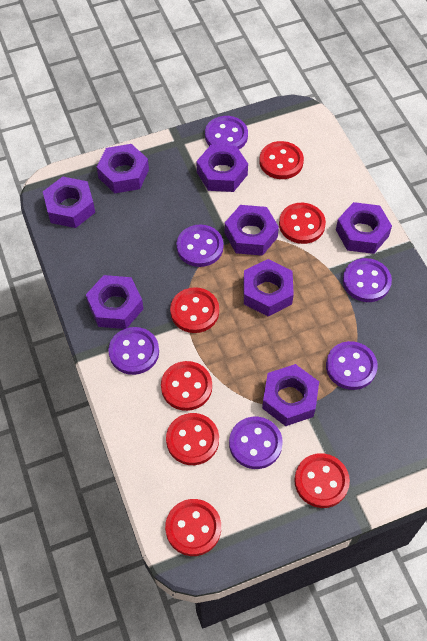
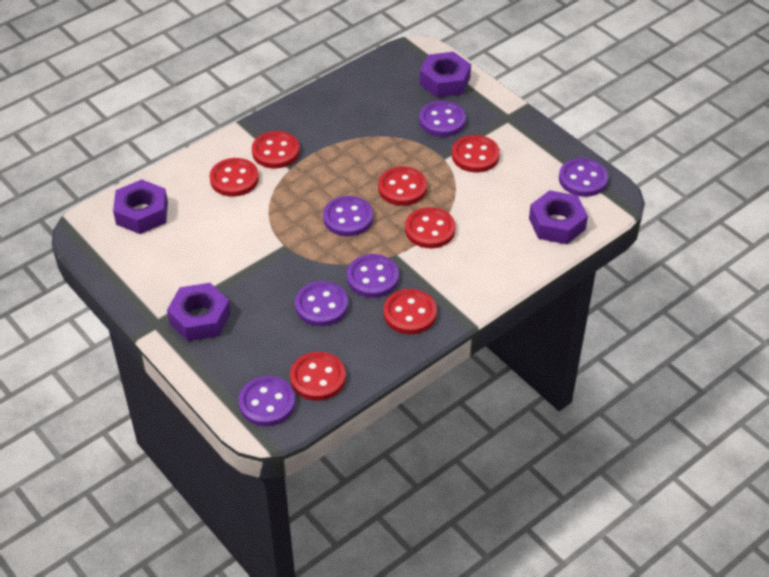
purple nut: [43,177,95,228] [86,275,143,329] [97,144,149,193] [197,145,248,192] [225,205,279,256] [243,259,294,316] [262,364,319,426] [336,202,392,254] = 8 -> [113,179,168,234] [167,283,231,341] [420,52,471,97] [529,190,588,244] = 4

